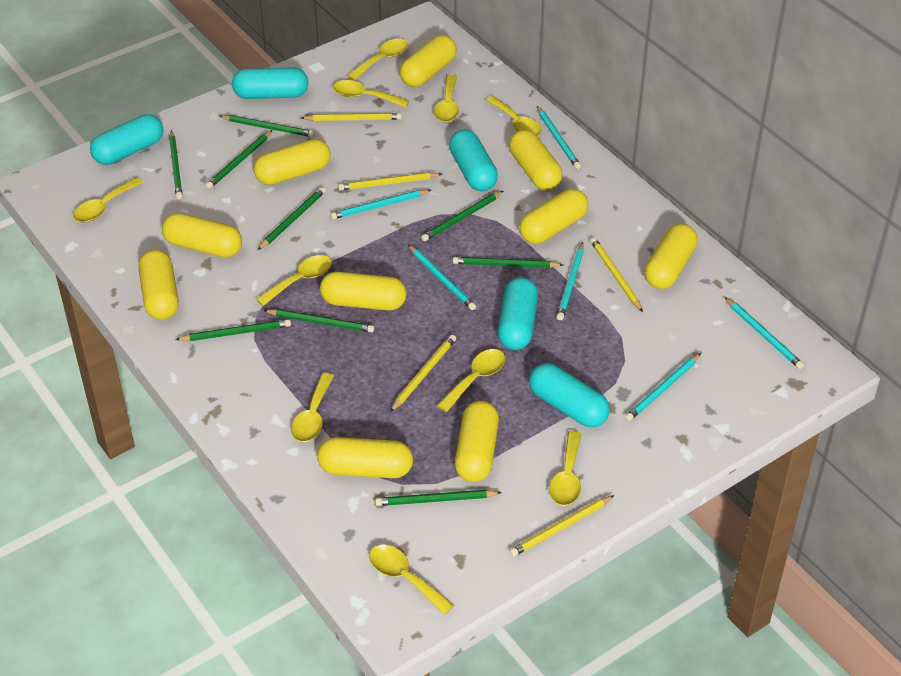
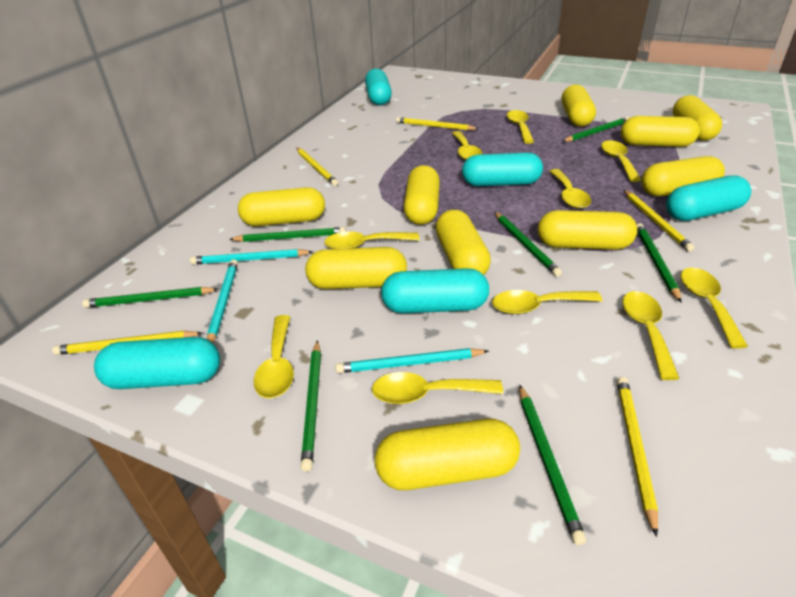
green pencil: [169,130,183,199] [175,319,291,341] [206,130,272,189] [219,115,315,137] [258,187,326,250] [263,309,374,332] [375,490,502,506] [421,191,503,241] [453,257,563,268] = 9 -> [82,287,218,308] [229,227,346,242] [300,340,321,472] [495,212,562,277] [519,385,586,545] [562,117,629,142] [637,223,681,302] = 7
turquoise pencil: [330,190,431,219] [408,245,476,310] [537,106,581,169] [557,242,584,320] [625,353,701,421] [725,297,804,369] = 6 -> [190,249,313,265] [207,259,238,343] [335,348,489,373] = 3

